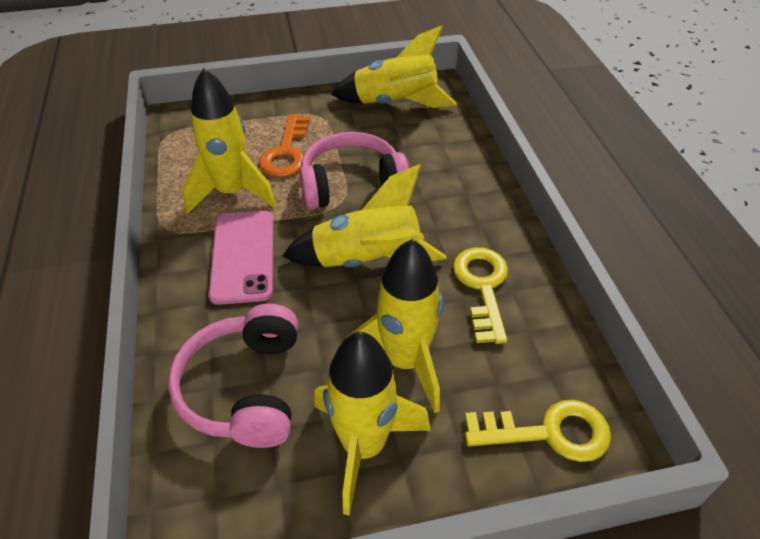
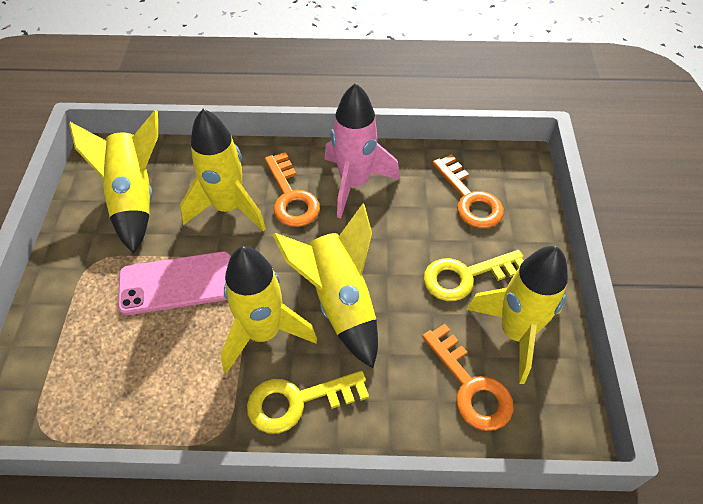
orange key: [259,114,310,177] = 1 -> [265,152,320,227] [422,324,514,431] [432,154,504,228] = 3
pink headphones: [168,304,298,448] [299,132,409,210] = 2 -> none = 0
pink rocket: none = 0 -> [325,83,400,219] = 1

